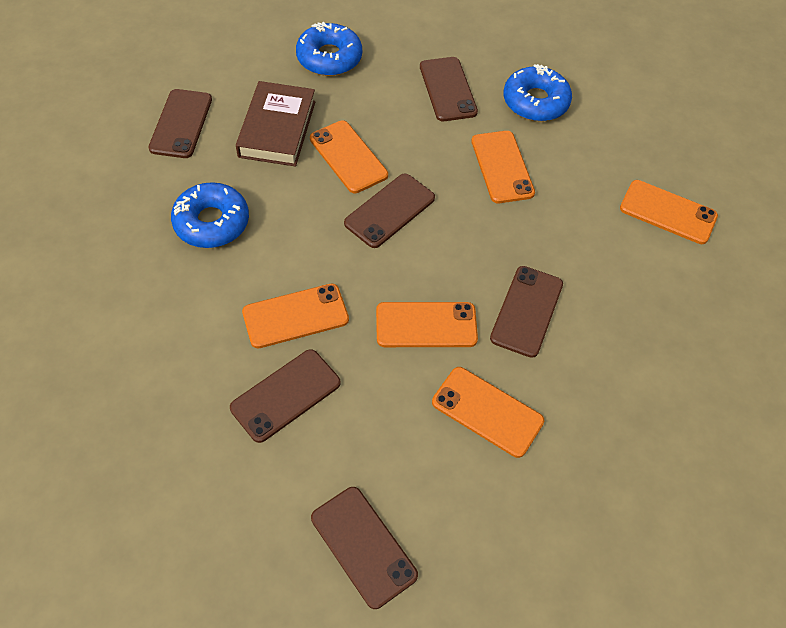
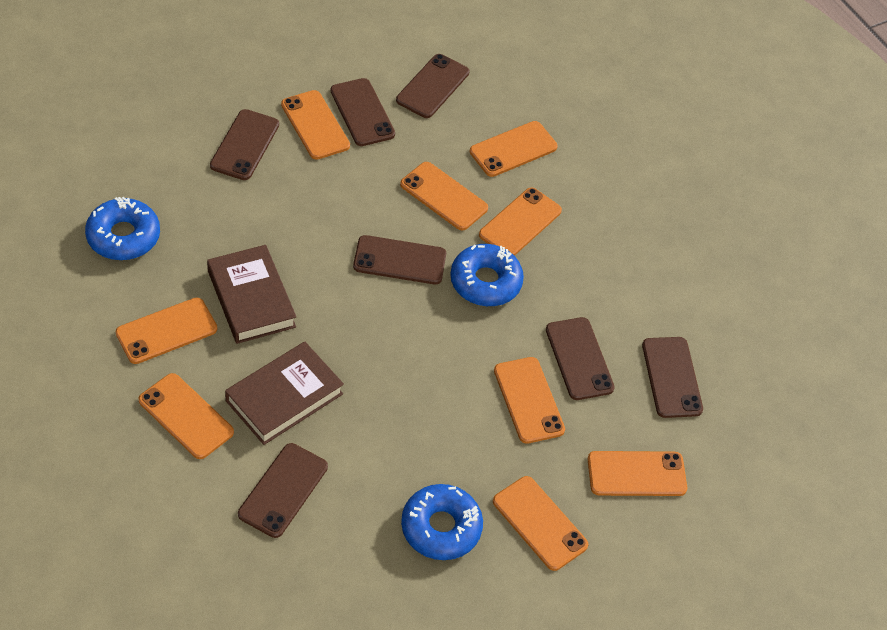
brown book: [236,81,315,167] = 1 -> [207,245,296,344] [225,342,344,445] = 2
brown phone: [148,89,212,158] [230,349,341,443] [311,487,418,609] [344,174,435,248] [420,57,478,121] [490,266,563,358] = 6 -> [210,109,279,180] [238,443,328,538] [330,78,395,146] [353,235,446,284] [396,54,469,118] [546,317,615,400] [642,337,703,418] = 7
orange phone: [242,284,349,349] [310,120,388,193] [376,302,478,347] [432,367,544,458] [471,131,535,203] [620,180,718,244] = 6 -> [115,297,217,364] [138,373,234,459] [281,90,350,160] [400,162,488,231] [470,121,558,177] [479,187,562,256] [493,476,588,571] [494,357,565,444] [588,451,687,496] = 9

